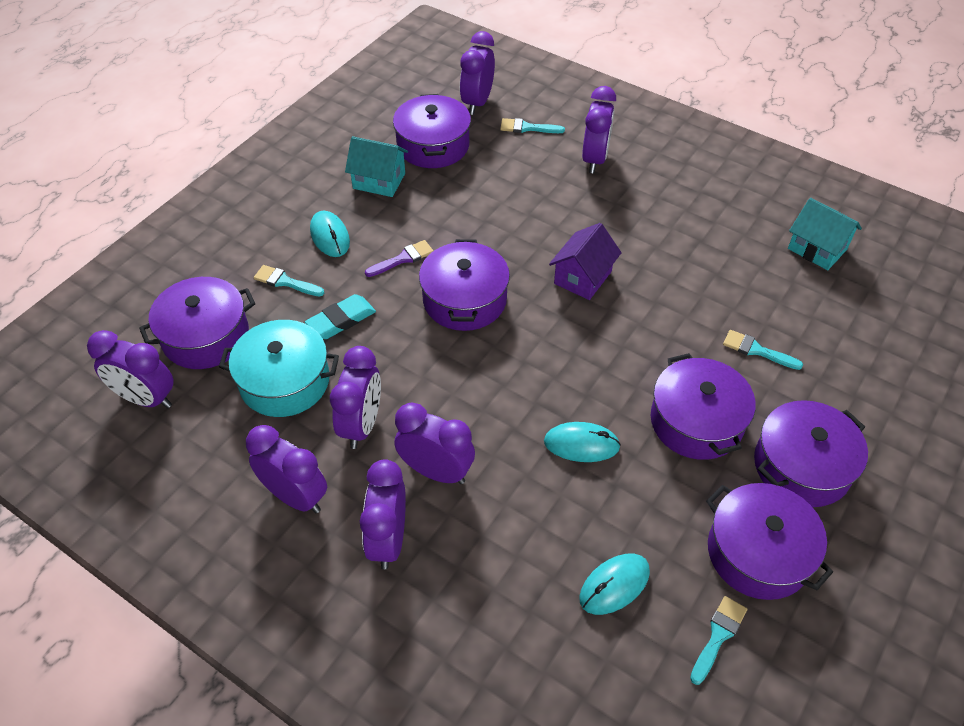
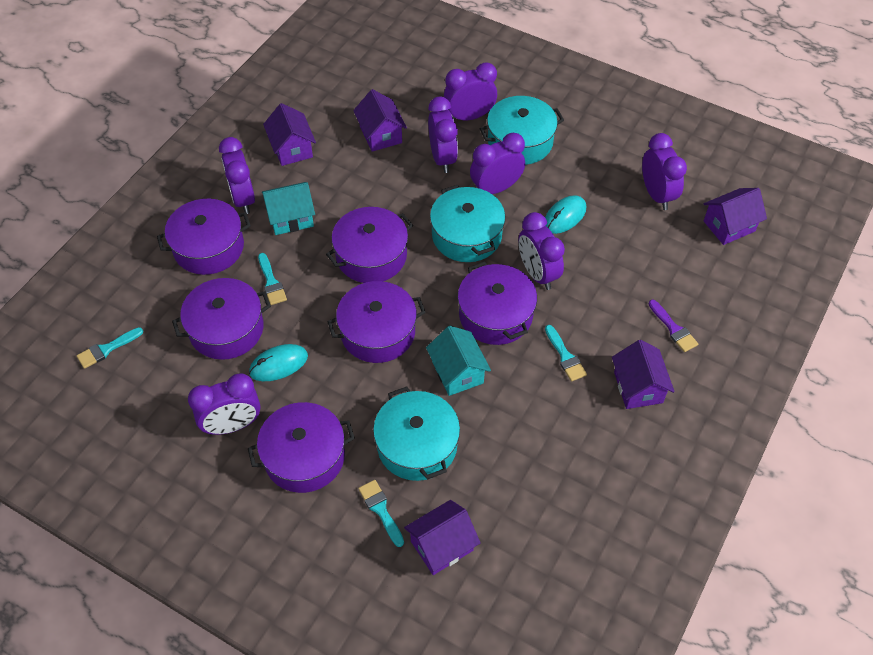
purple house: [549,223,622,300] = 1 -> [263,103,316,166] [353,89,407,152] [404,500,481,575] [612,340,675,409] [704,188,767,245] = 5
turquoise eraser: [305,294,376,339] = 1 -> none = 0
turquoise mouse: [310,211,350,257] [544,422,621,462] [579,554,650,615] = 3 -> [249,344,308,381] [545,195,586,234] = 2
turquoise pot: [219,320,339,417] = 1 -> [373,387,460,481] [430,185,505,262] [480,96,564,165] = 3

